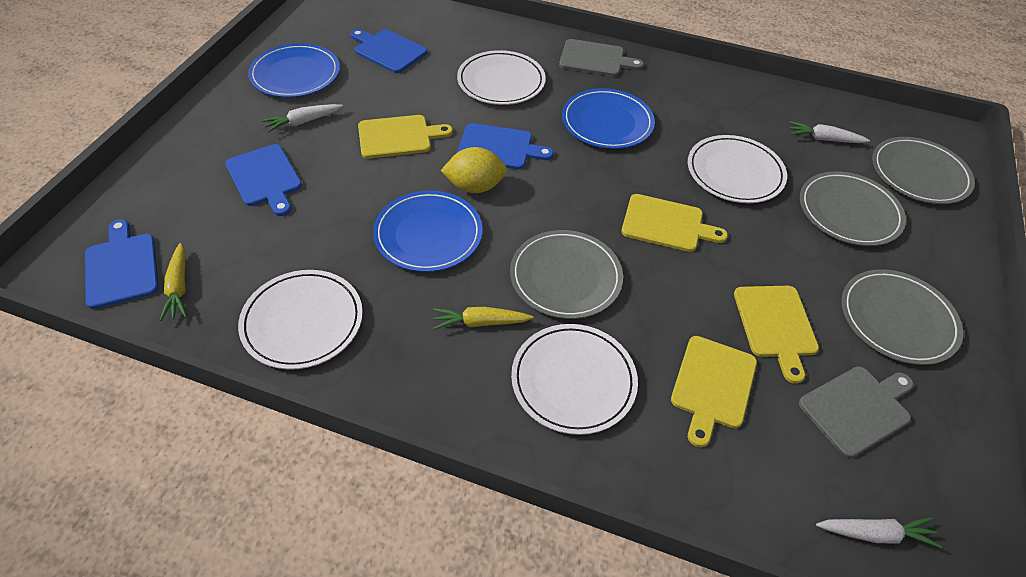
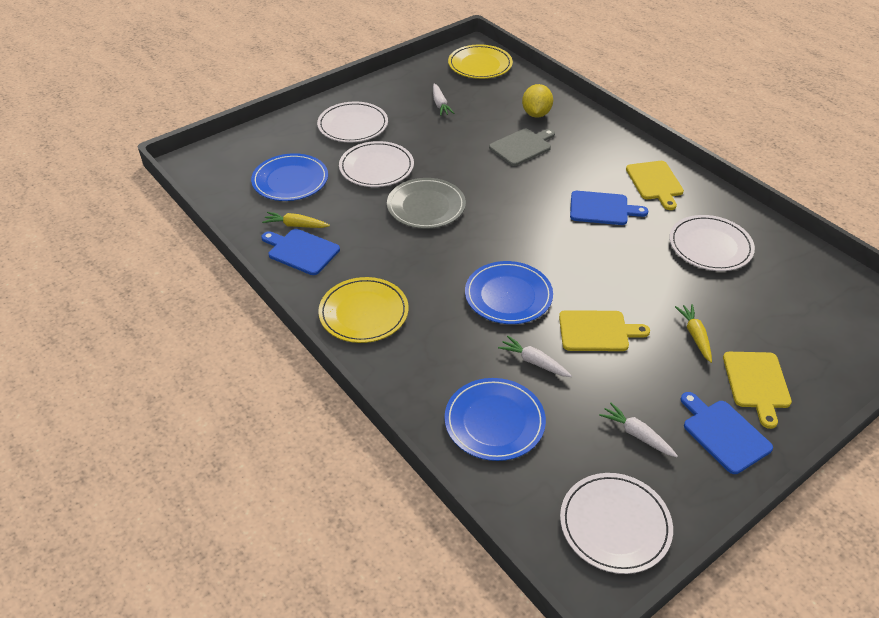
blue cutting board: [85,219,159,309] [225,144,302,216] [350,29,427,73] [457,123,554,169] = 4 -> [261,229,340,275] [570,191,648,225] [681,392,773,474] = 3
grey cutting board: [559,39,644,76] [799,366,914,458] = 2 -> [489,129,555,166] = 1
grey plate: [510,230,623,319] [800,171,906,246] [841,269,963,365] [872,137,975,204] = 4 -> [387,178,466,229] = 1
yellow cutting board: [358,115,453,159] [621,194,728,252] [671,336,757,447] [734,286,819,384] = 4 -> [559,310,650,351] [626,161,684,210] [723,352,792,429] = 3
yellow plate: none = 0 -> [318,277,408,343] [448,44,513,79] = 2

